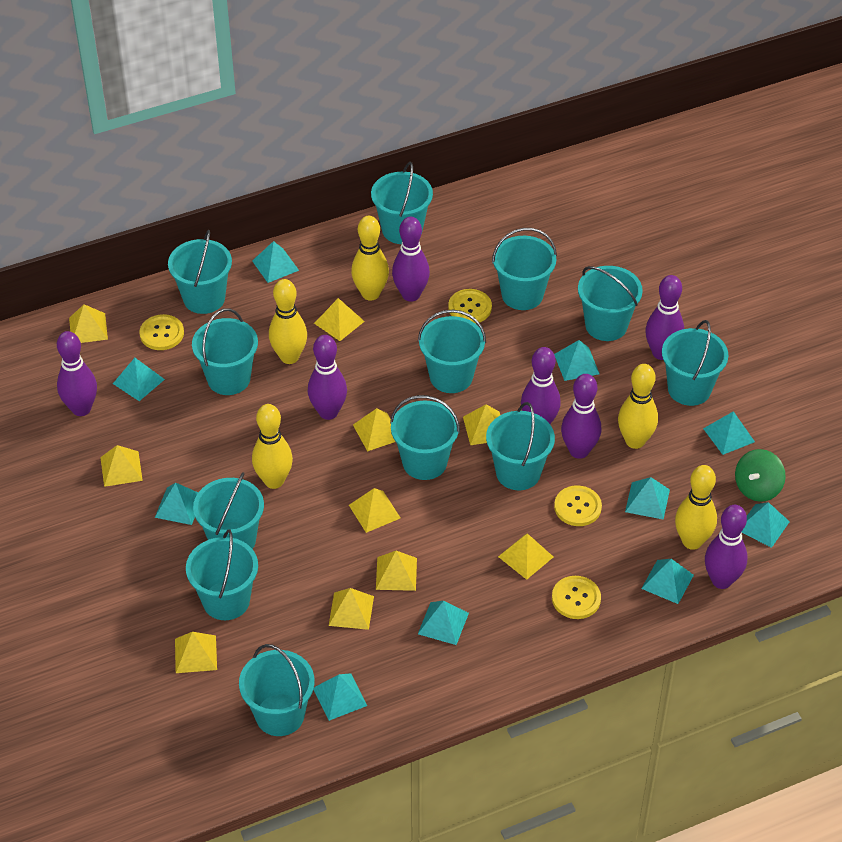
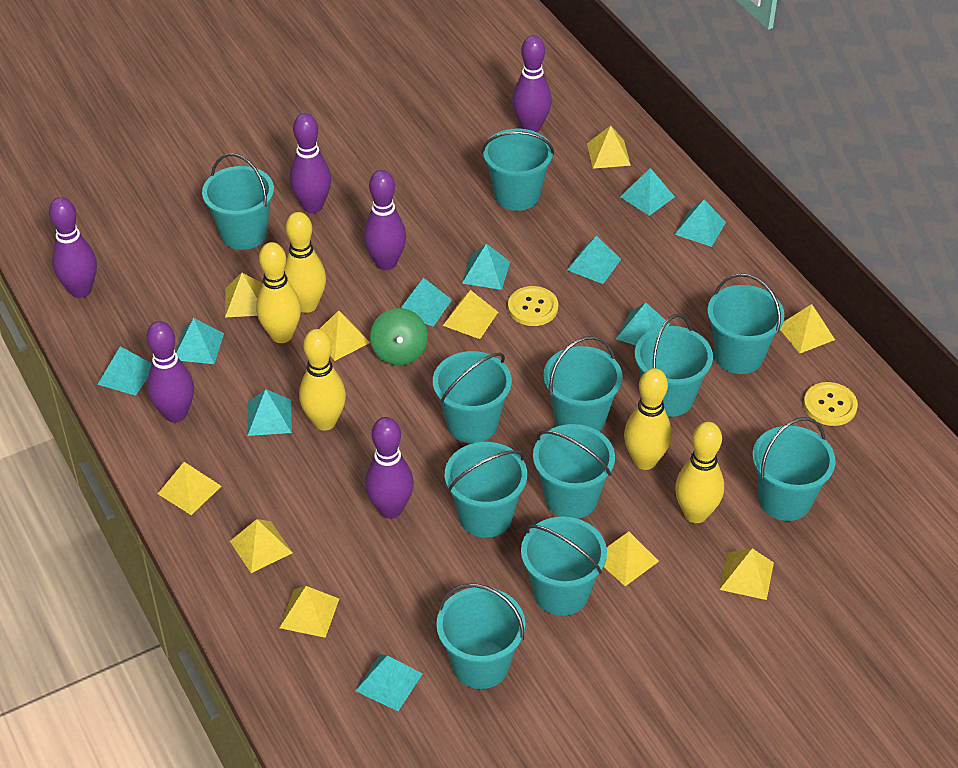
purple bowling pin: [57,331,97,416] [308,335,347,420] [392,217,430,302] [521,347,561,424] [561,374,601,459] [645,275,684,360] [705,505,747,589] = 7 -> [49,197,97,298] [146,321,194,423] [290,113,331,213] [363,170,406,271] [365,417,414,519] [512,35,552,132] = 6
turquoise bucket: [168,230,232,314] [186,530,258,620] [192,308,258,395] [193,472,264,549] [239,644,315,736] [371,162,433,244] [390,395,460,480] [418,310,486,393] [486,402,555,490] [492,228,557,310] [578,266,643,341] [662,320,728,406] = 12 -> [202,153,274,250] [433,351,512,443] [436,583,525,689] [445,442,527,538] [482,128,554,211] [521,517,607,616] [533,424,615,519] [543,336,622,432] [635,314,713,417] [707,273,784,374] [752,417,836,521] = 11
yellow button: [140,314,184,350] [448,289,492,324] [552,576,601,619] [554,485,602,526] = 4 -> [508,286,558,326] [804,382,858,426] = 2

